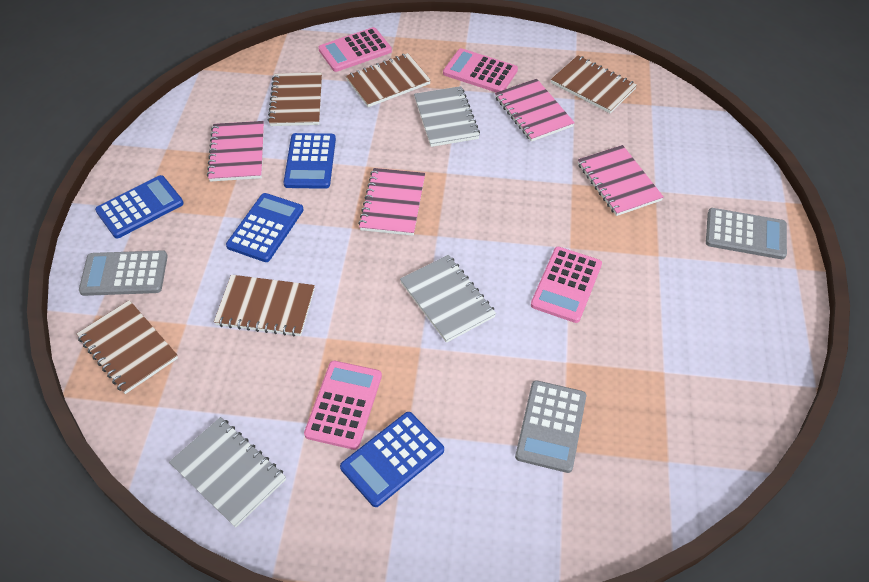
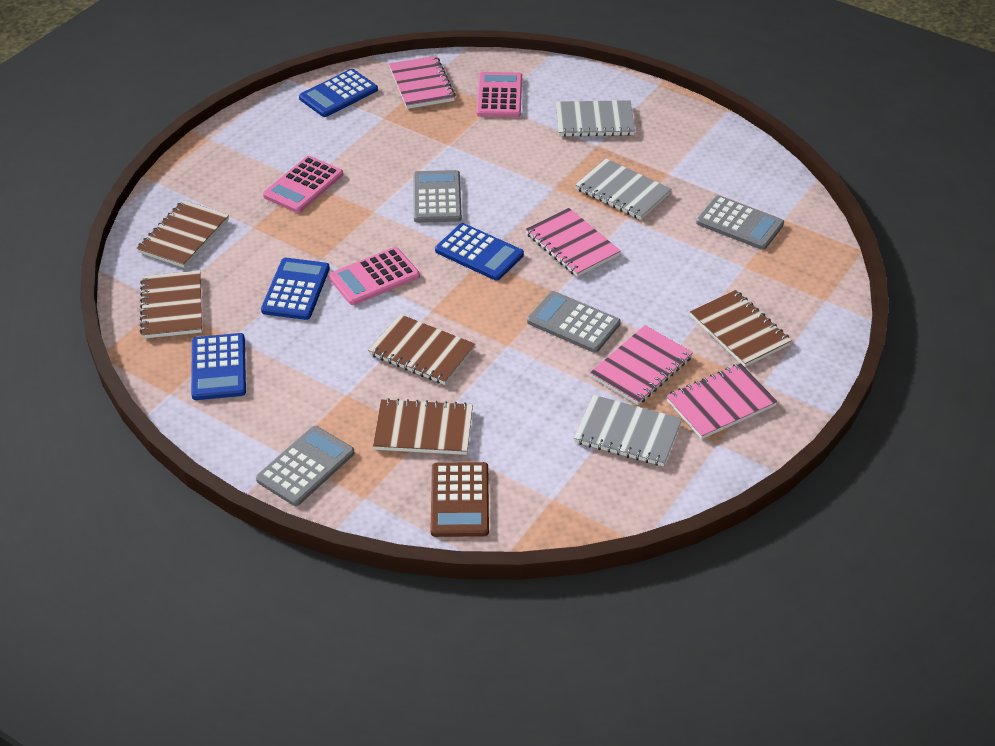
brown calculator: none = 0 -> [430,462,489,537] = 1
grey calculator: [79,250,168,296] [515,380,586,473] [706,208,787,259] = 3 -> [256,426,355,506] [413,170,462,223] [527,291,621,353] [696,195,784,250] = 4
pink calculator: [304,361,382,450] [318,27,392,72] [443,48,518,92] [531,247,602,323] = 4 -> [263,156,343,213] [329,247,420,305] [476,72,522,117] = 3

